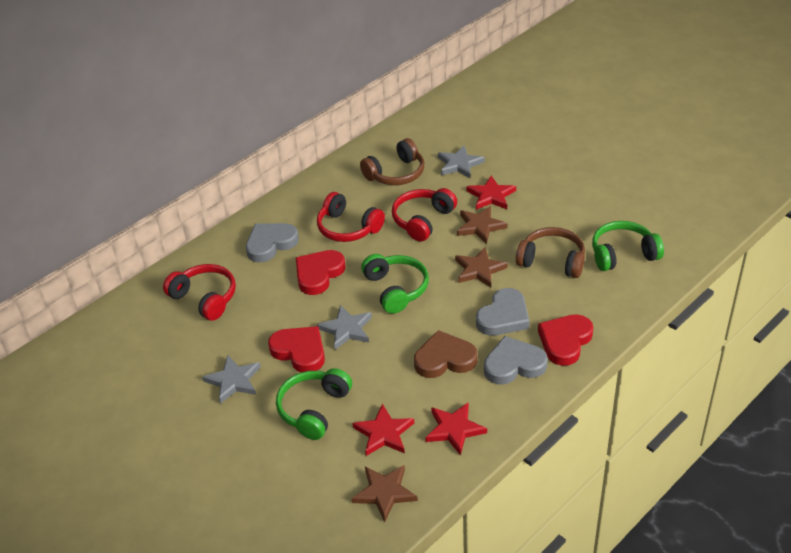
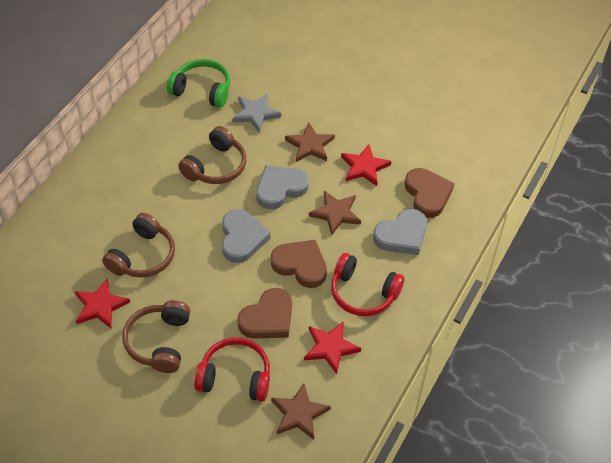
brown headphones: [360,138,424,185] [516,227,585,278] = 2 -> [102,213,175,278] [122,300,190,373] [178,126,246,184] = 3
brown heart: [414,330,477,378] = 1 -> [237,288,292,339] [271,240,327,288] [405,168,454,218] = 3
green headphones: [276,368,352,440] [361,254,429,314] [592,221,664,271] = 3 -> [167,59,230,108] = 1
grey star: [202,355,261,404] [317,305,372,350] [438,145,485,179] = 3 -> [232,93,281,133] = 1
red headphones: [163,264,236,321] [317,192,385,242] [392,188,457,241] = 3 -> [194,337,270,402] [331,253,404,316] = 2
red heart: [268,326,325,372] [296,250,345,295] [538,314,593,366] = 3 -> none = 0

